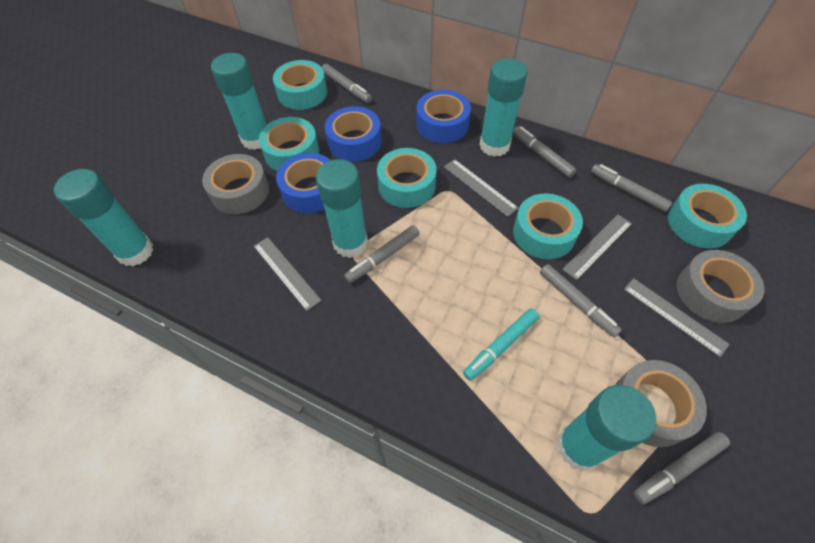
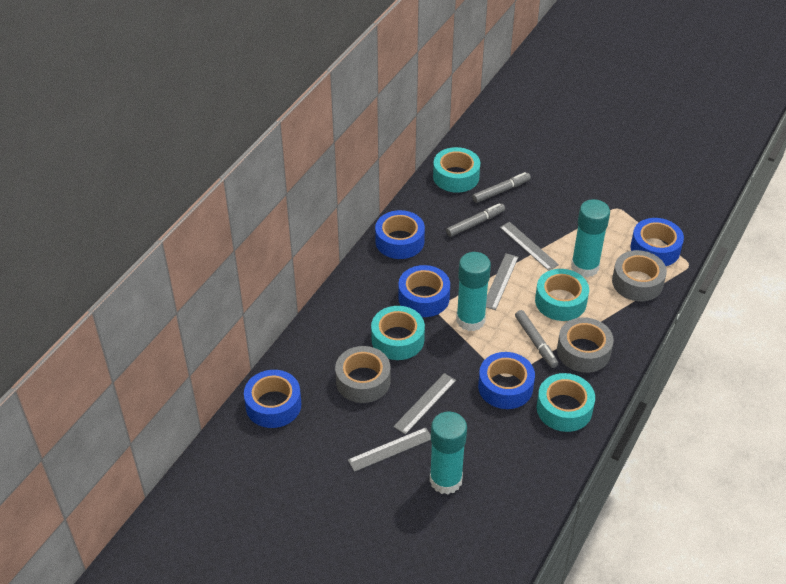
blue tape: [276,153,331,213] [325,106,382,162] [417,90,471,143] = 3 -> [244,370,301,428] [375,210,425,259] [398,265,450,317] [478,352,535,409] [630,218,684,266] = 5
grey marker: [322,64,372,103] [344,225,420,283] [513,126,576,178] [540,264,622,337] [591,164,673,212] [634,432,730,505] = 6 -> [446,203,505,237] [472,172,531,203] [515,310,558,368] = 3
turquoise glue stick: [54,169,154,266] [211,53,267,150] [316,159,368,258] [479,58,528,157] [557,385,656,471] = 5 -> [430,411,467,494] [456,252,491,331] [571,199,610,277] = 3
turquoise marker: [463,308,539,381] = 1 -> none = 0
turquoise tape: [259,117,319,171] [273,60,327,110] [377,148,437,208] [513,193,583,259] [668,184,747,249] = 5 -> [371,306,425,360] [433,147,480,193] [535,269,589,321] [537,373,595,432] = 4

